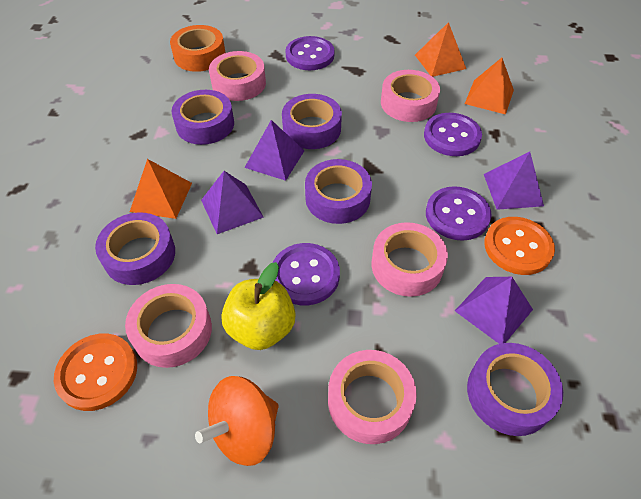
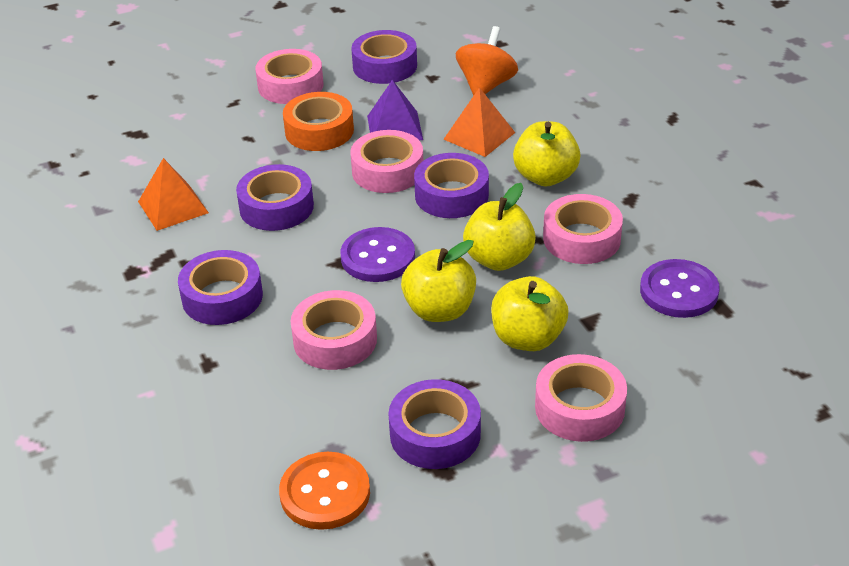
orange button: [54,333,137,411] [484,217,555,275] = 2 -> [279,452,370,530] = 1
orange pyramid: [130,159,192,219] [415,22,466,77] [465,58,514,115] = 3 -> [138,158,209,231] [443,87,515,157] = 2
purple button: [273,243,340,305] [285,36,335,70] [424,113,482,156] [426,186,492,240] = 4 -> [340,227,415,282] [640,259,720,318] = 2
purple pyramid: [201,171,264,234] [244,120,305,181] [455,277,533,344] [484,152,544,210] = 4 -> [367,80,423,140] = 1
yellow apple: [221,262,296,350] = 1 -> [401,240,476,322] [463,183,536,271] [491,276,568,351] [513,121,580,187] = 4

